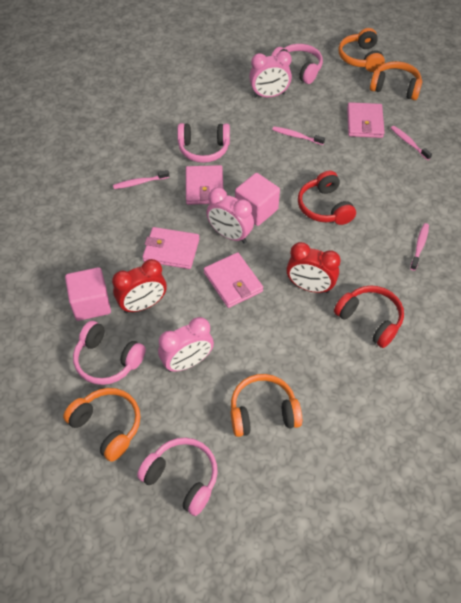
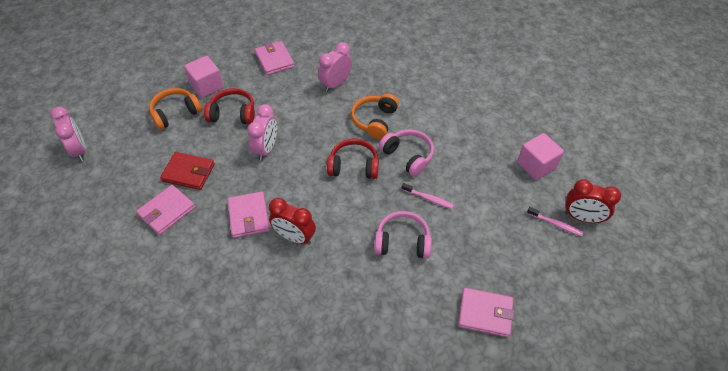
orange headphones: [63,388,140,462] [231,374,302,437] [339,28,385,72] [370,61,422,100] = 4 -> [149,88,202,130] [351,94,399,139] = 2
pink headphones: [73,321,146,385] [137,438,218,516] [177,123,230,163] [271,44,323,84] = 4 -> [374,211,432,259] [379,129,434,177] = 2
pink toothbrush: [113,170,169,189] [272,126,325,145] [391,126,432,160] [410,223,429,271] = 4 -> [401,183,454,209] [527,207,583,236] = 2
red wallet: none = 0 -> [160,152,215,190] = 1

